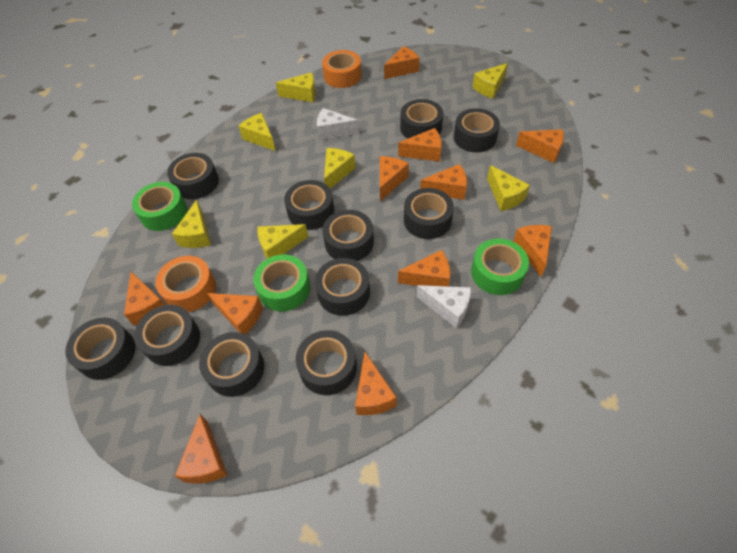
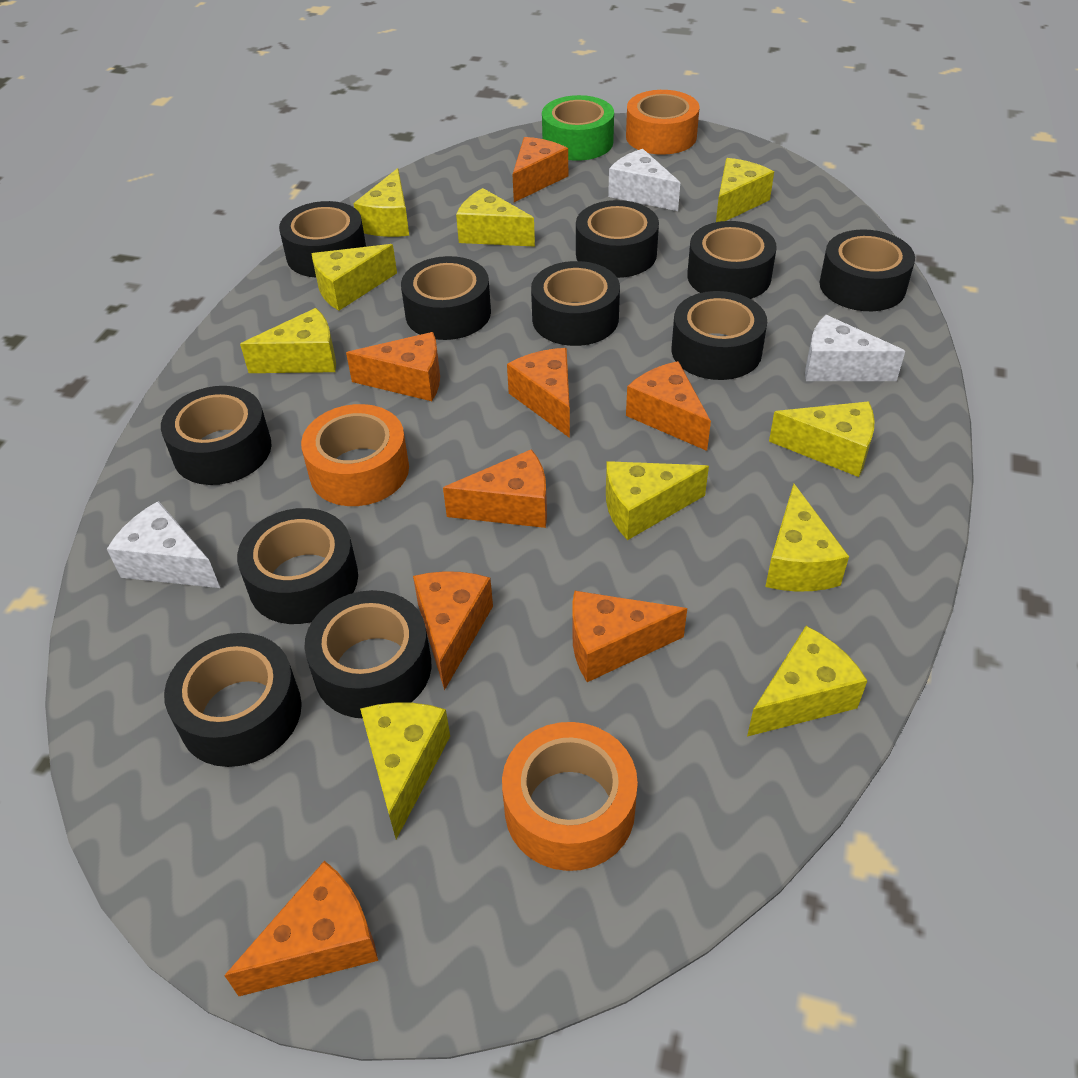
green tape: [132,182,187,231] [253,255,310,311] [471,239,529,295] = 3 -> [542,95,614,161] = 1
orange cheese: [124,272,165,326] [175,414,227,483] [207,293,263,334] [355,352,397,415] [380,156,409,201] [384,46,420,79] [398,128,442,161] [398,250,450,286] [420,164,467,200] [513,225,552,277] [516,129,564,163] = 11 -> [224,861,378,996] [346,332,440,401] [413,571,493,691] [443,449,547,528] [507,348,570,438] [512,137,568,202] [572,590,687,682] [626,361,711,451] = 8
orange tape: [155,256,216,312] [322,50,361,88] = 2 -> [301,404,409,506] [502,722,638,871] [626,90,699,155] = 3
white cheese: [317,108,359,140] [417,285,471,328] = 2 -> [107,501,220,588] [608,149,680,211] [805,315,905,381] = 3
yellow cheese: [172,200,211,248] [239,113,276,151] [257,224,308,259] [276,72,316,102] [324,148,356,189] [473,63,508,99] [487,165,530,211] = 7 -> [240,308,336,373] [311,244,397,311] [353,168,409,237] [360,702,450,839] [456,188,535,247] [606,461,709,540] [716,158,774,222] [747,626,868,737] [765,484,849,592] [769,402,874,477] = 10

